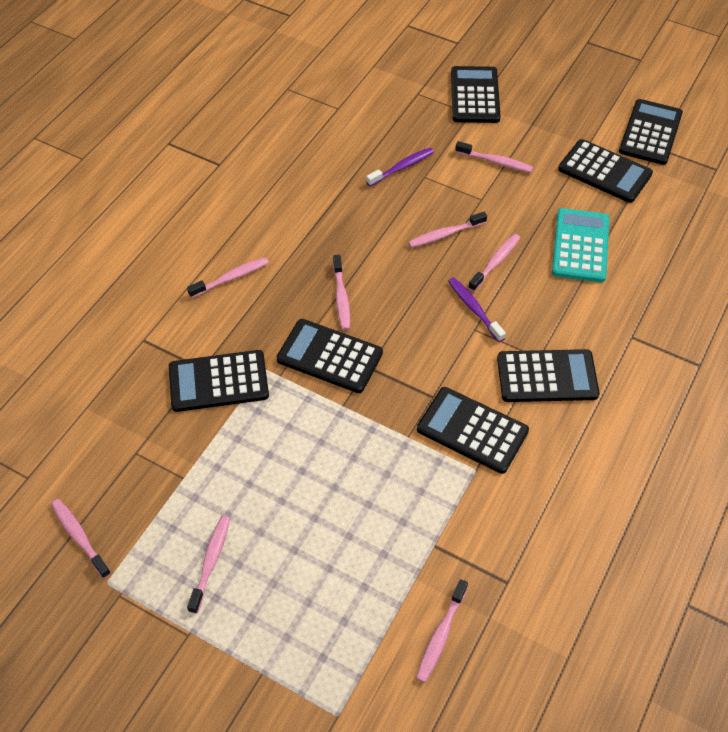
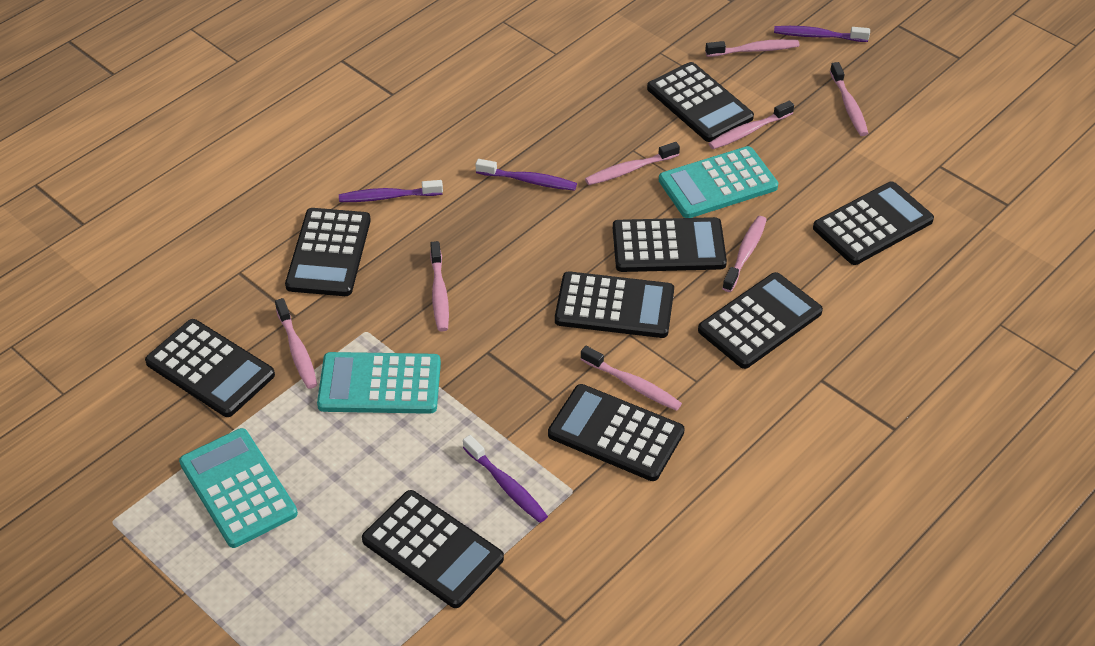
black calculator: [169,350,269,412] [277,319,383,393] [417,387,529,474] [451,66,501,123] [497,349,600,402] [558,139,653,203] [619,99,683,165] = 7 -> [145,319,275,417] [285,208,371,296] [362,490,504,608] [548,384,685,481] [555,271,674,338] [613,217,727,272] [647,62,754,142] [698,272,823,369] [813,182,934,265] = 9
purple toothbrush: [366,148,434,186] [448,277,506,342] = 2 -> [339,180,443,202] [463,435,548,523] [476,159,577,191] [774,26,870,42] = 4
turquoise calculator: [552,208,610,282] = 1 -> [179,428,298,548] [317,352,441,414] [659,146,778,218] = 3

